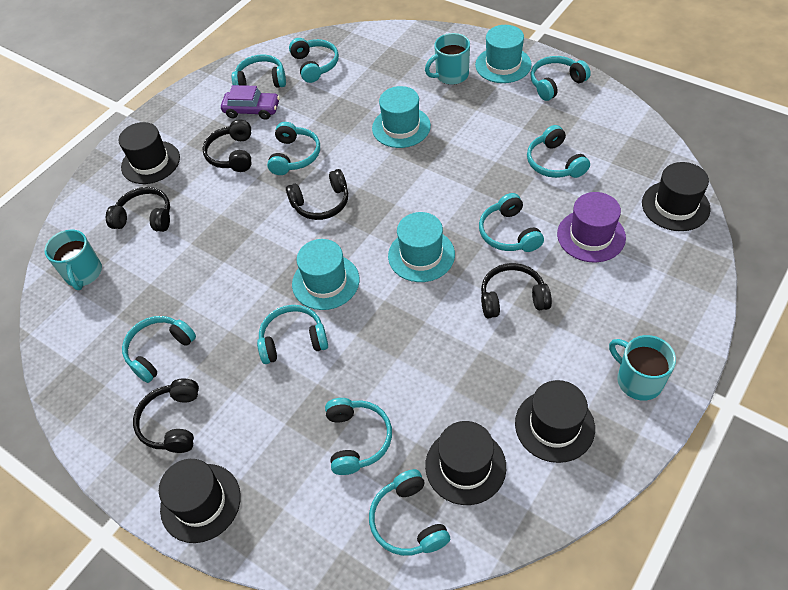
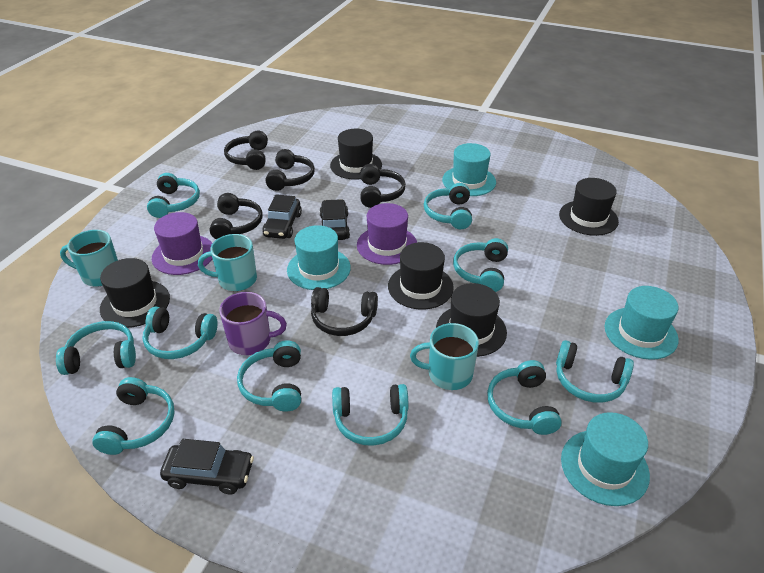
black car: none = 0 -> [160,439,254,494] [262,194,302,239] [319,199,350,240] = 3
purple car: [221,85,280,120] = 1 -> none = 0
purple hat: [557,192,626,262] = 1 -> [152,212,212,275] [357,203,417,265] = 2
purple mug: none = 0 -> [219,292,287,355] = 1

